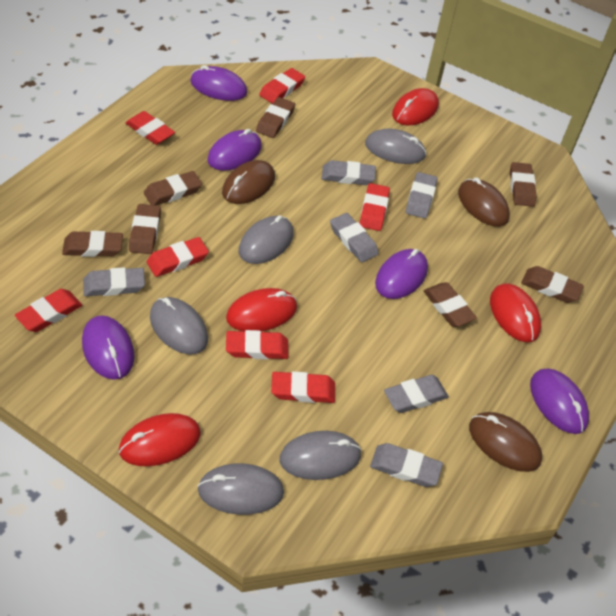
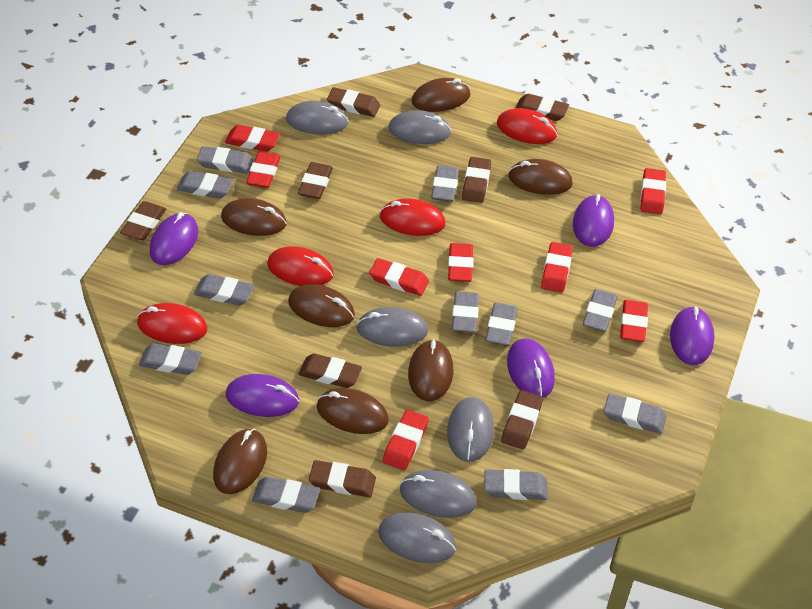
brown eraser: [62,231,123,257] [129,204,161,254] [144,171,202,205] [256,97,295,138] [424,282,477,327] [510,162,537,207] [521,266,584,303] = 7 -> [120,201,166,240] [298,162,333,199] [298,353,362,388] [309,460,376,497] [327,87,380,117] [462,157,491,203] [501,390,543,449] [516,94,569,121] = 8
brown mouse: [222,160,275,204] [458,177,510,227] [469,412,542,472] = 3 -> [213,429,267,494] [221,198,287,236] [288,284,355,327] [317,388,389,434] [408,339,453,401] [411,78,471,112] [508,159,573,195] = 7
grey eraser: [83,267,145,296] [322,160,376,185] [330,213,379,262] [370,443,443,487] [384,375,449,413] [406,172,438,219] = 6 -> [139,343,202,375] [177,171,233,198] [194,274,254,305] [197,146,253,174] [252,477,320,513] [431,165,459,202] [452,291,479,333] [484,469,548,500] [485,303,518,345] [583,289,618,331] [604,394,666,434] = 11
grey mouse: [150,297,208,354] [198,463,284,515] [239,215,294,264] [279,431,362,480] [365,129,427,164] = 5 -> [286,101,349,134] [356,307,428,347] [378,512,456,563] [388,110,452,144] [400,470,477,518] [447,397,494,462] = 6
red eraser: [15,289,82,332] [126,111,175,145] [147,237,209,277] [226,330,289,360] [259,68,305,104] [271,371,335,403] [359,183,390,231] = 7 -> [225,125,280,152] [246,151,281,188] [369,258,429,296] [383,410,429,470] [448,243,473,282] [541,242,573,293] [620,300,648,342] [641,168,666,214] = 8

